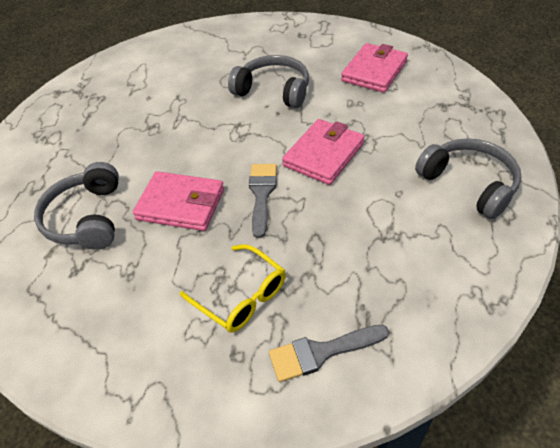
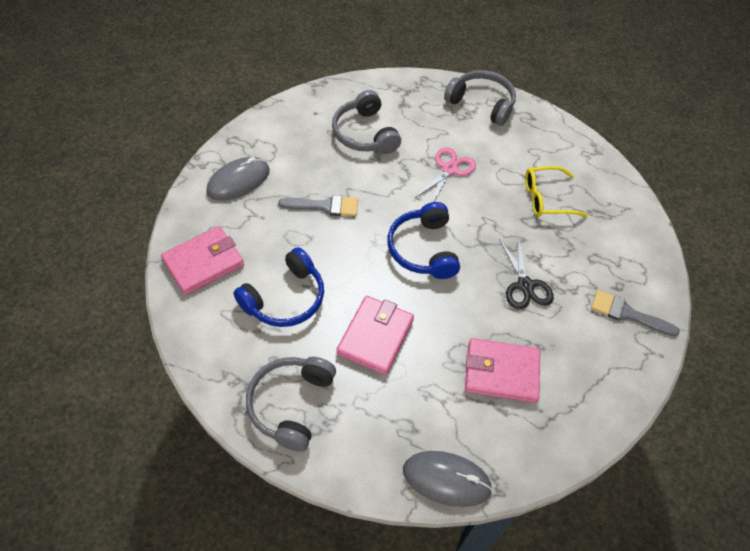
black scissors: none = 0 -> [499,236,554,309] = 1
blue headphones: none = 0 -> [233,247,324,327] [387,202,460,279] = 2
grey mouse: none = 0 -> [206,157,270,201] [403,451,493,507] = 2
pink scissors: none = 0 -> [415,147,476,202] = 1

